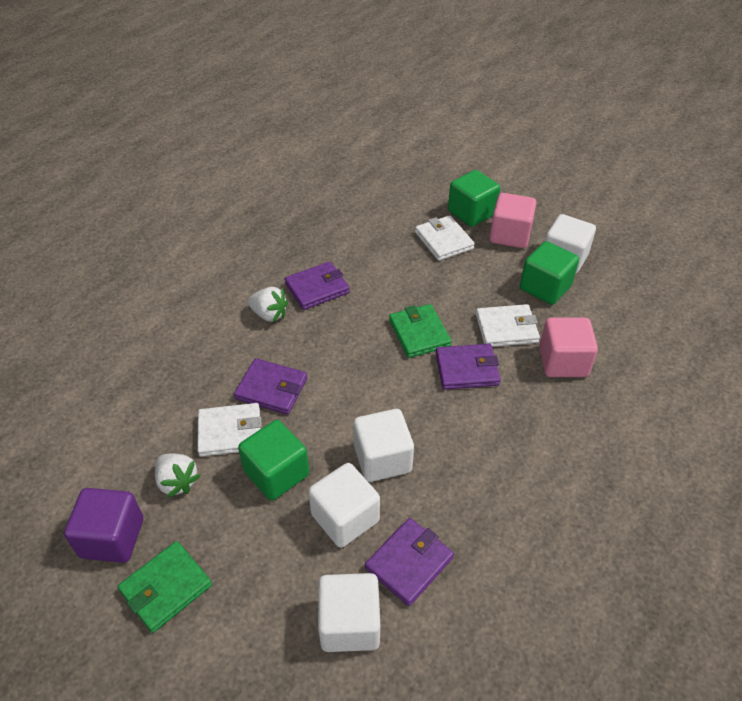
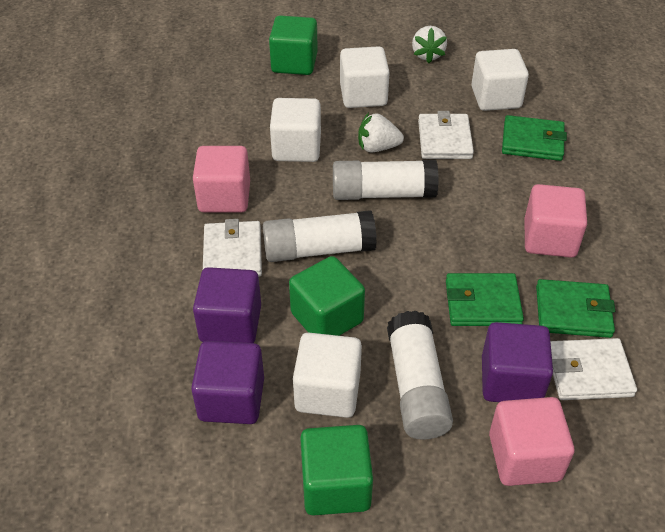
green wallet: [118,541,212,633] [389,304,452,358] = 2 -> [446,273,524,326] [502,115,567,161] [536,279,615,338] = 3
pink cube: [489,193,537,248] [539,317,598,377] = 2 -> [193,146,250,213] [489,397,574,486] [525,184,587,258] = 3
purple cube: [64,488,143,563] = 1 -> [191,341,264,424] [193,267,261,343] [482,322,553,402] = 3
purple wallet: [234,358,307,414] [285,261,350,310] [365,518,454,606] [436,344,501,390] = 4 -> none = 0
white glue stick: none = 0 -> [263,210,377,262] [333,160,439,200] [387,311,453,440] = 3

